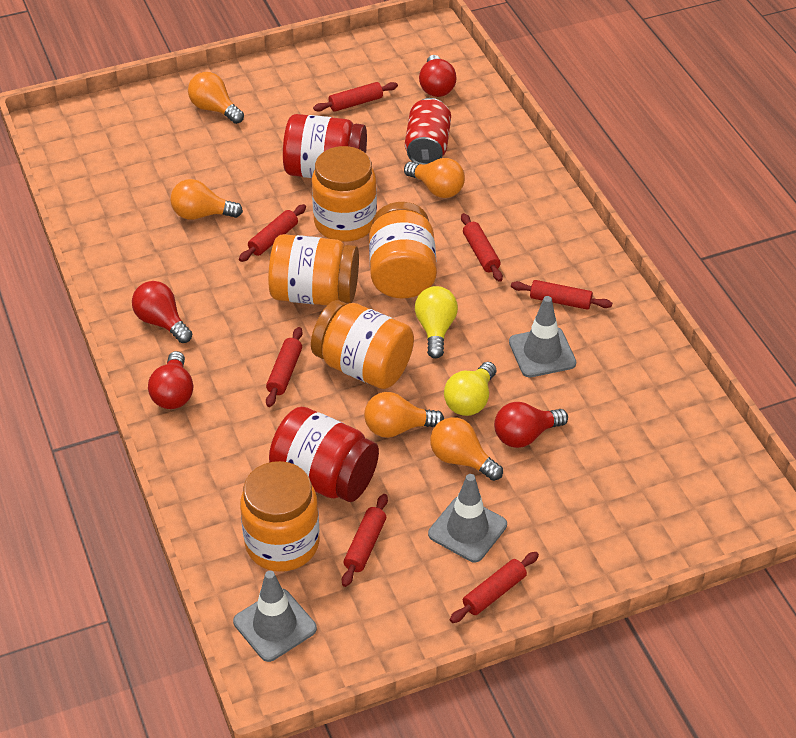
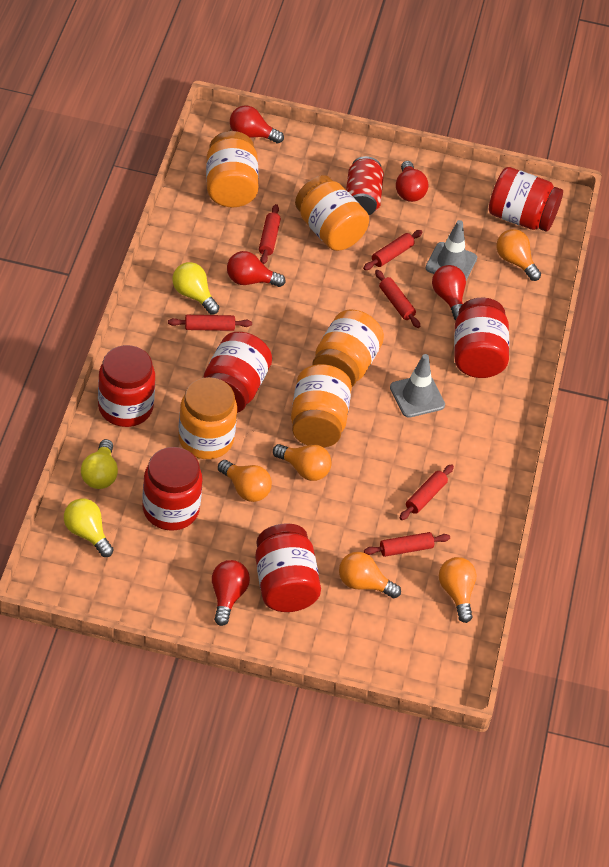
grey traffic cone: [233,571,317,662] [428,474,507,562] [509,296,576,377] = 3 -> [390,354,445,418] [426,220,477,281] = 2
red jar: [269,407,379,502] [283,114,367,178] = 2 -> [98,345,155,427] [142,447,203,531] [203,332,272,413] [255,523,321,612] [454,297,509,378] [489,167,563,232] = 6
red light bulb: [132,281,192,343] [148,351,193,409] [419,55,457,97] [494,402,568,448] = 4 -> [212,560,250,626] [227,251,286,287] [230,105,284,143] [396,161,428,202] [432,265,466,321] = 5
red rolling pin: [239,204,306,262] [266,327,303,407] [313,82,398,112] [342,494,388,587] [450,552,539,623] [461,213,503,282] [511,280,612,310] = 7 -> [168,315,252,331] [259,204,281,264] [363,230,423,270] [364,532,450,557] [375,270,420,328] [400,464,454,520] = 6
yellow light bulb: [415,286,458,359] [444,362,496,416] = 2 -> [64,498,114,557] [81,439,118,489] [172,262,219,314] = 3

